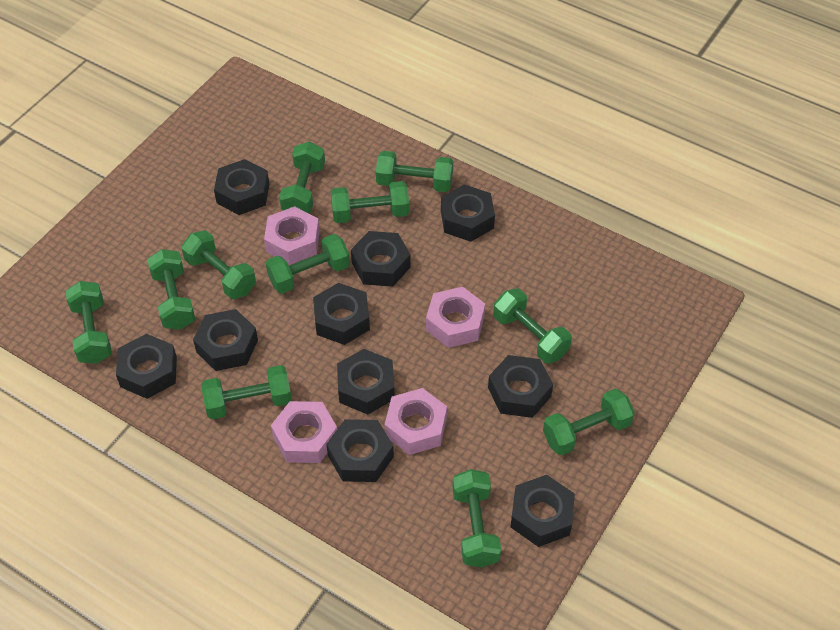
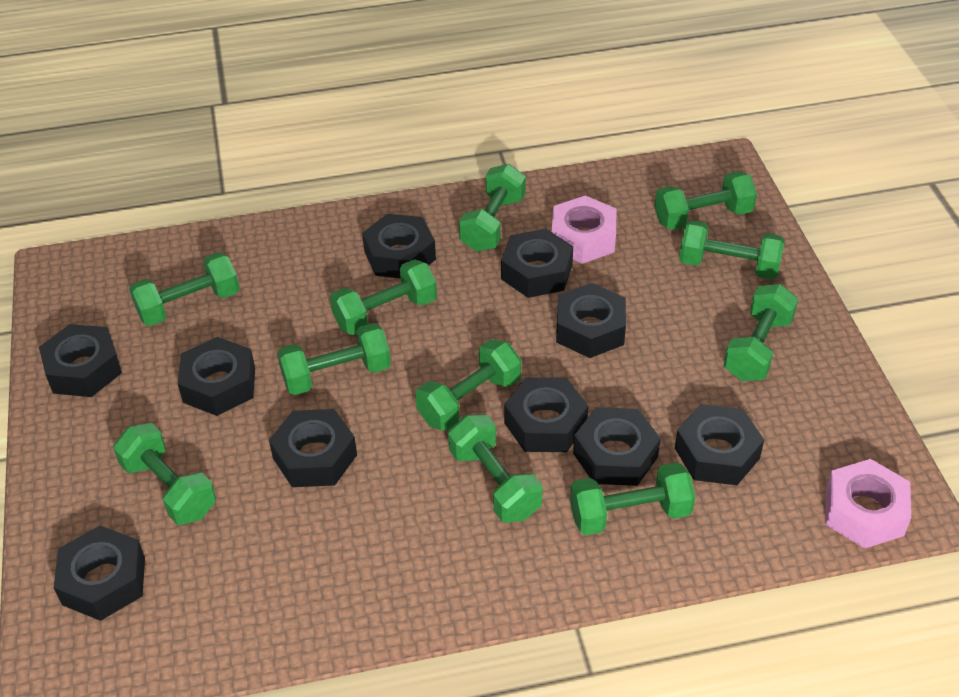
pink nut: [264,206,320,265] [271,401,337,463] [385,388,447,455] [426,287,485,348] = 4 -> [552,195,616,264] [825,459,911,549] = 2

